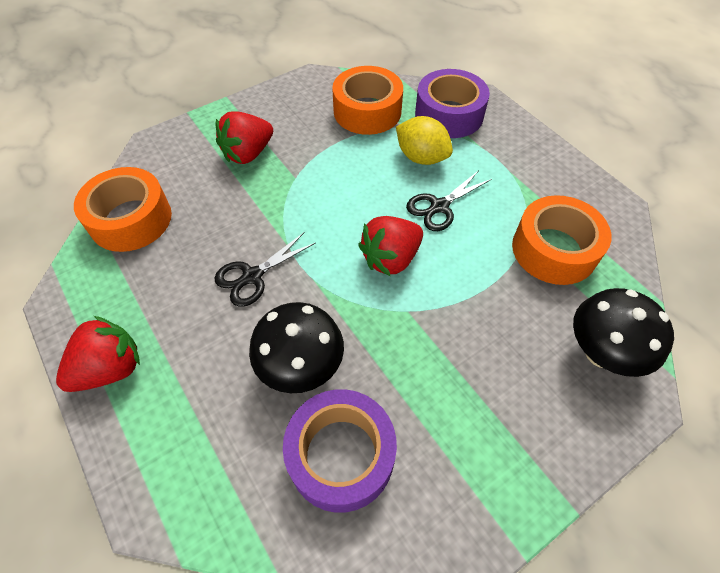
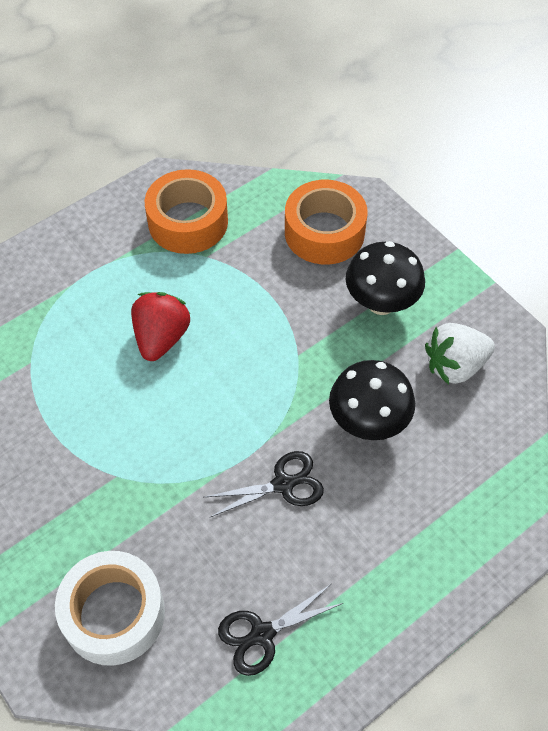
orange tape: [74,167,172,252] [332,66,403,135] [512,195,611,285] = 3 -> [145,169,228,254] [285,180,368,265] = 2
purple tape: [283,389,397,513] [415,69,490,138] = 2 -> none = 0
red strawberry: [56,316,140,392] [216,111,273,164] [358,216,423,276] = 3 -> [131,292,190,361] = 1
white strawberry: none = 0 -> [425,323,495,385] = 1
white tape: none = 0 -> [55,551,165,666] = 1
yellow lemon: [396,116,453,165] = 1 -> none = 0

